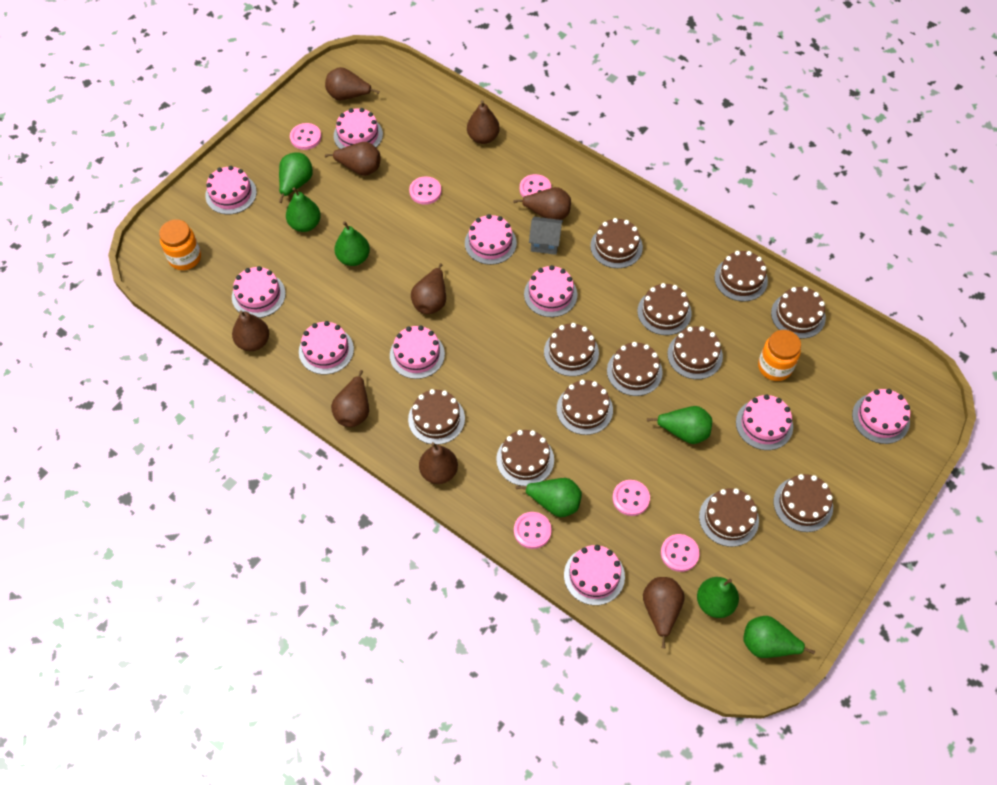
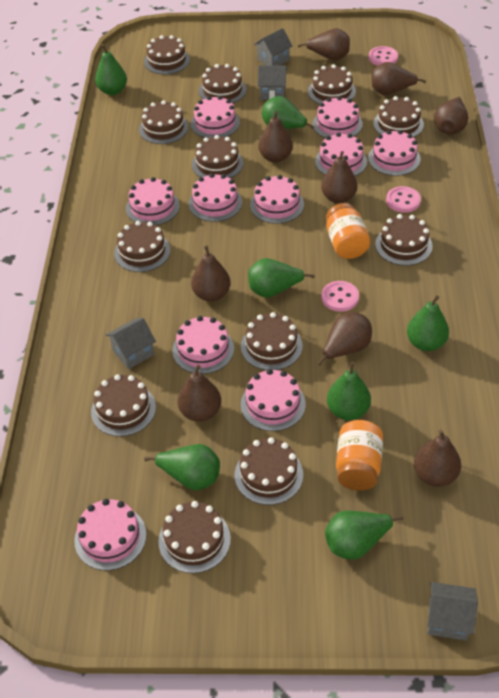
grey house: [529,217,563,255] = 1 -> [106,318,156,369] [254,28,292,65] [258,65,287,100] [427,582,478,641] = 4
pink button: [290,123,321,150] [409,176,441,205] [514,512,552,549] [520,174,551,197] [612,480,650,516] [661,534,700,572] = 6 -> [322,281,359,312] [369,46,398,65] [386,186,421,213] = 3

